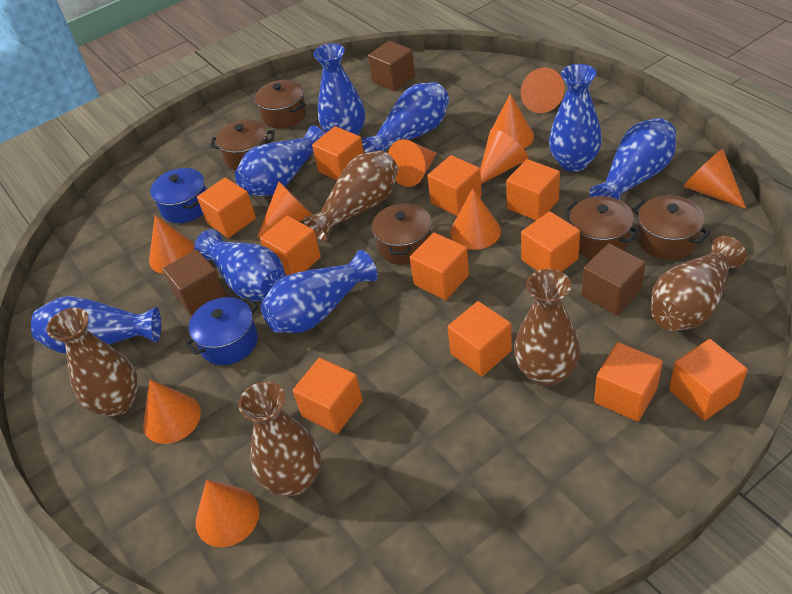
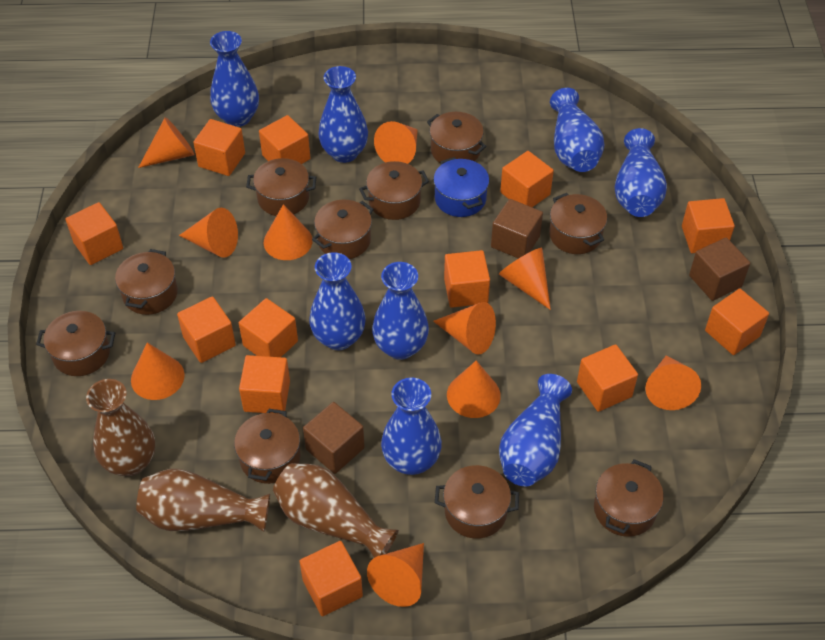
blue pot: [150,168,207,223] [185,297,258,365] = 2 -> [433,157,489,217] = 1
brown pot: [210,119,275,170] [255,80,307,129] [372,202,432,265] [564,196,640,259] [632,195,710,260] = 5 -> [36,311,115,376] [115,249,178,315] [234,409,300,484] [246,158,316,216] [312,199,374,259] [359,161,429,220] [427,112,487,164] [435,465,519,539] [549,193,607,254] [594,459,664,537] = 10
brown vase: [47,308,138,417] [238,381,321,496] [303,150,398,242] [514,269,580,386] [651,236,747,331] = 5 -> [86,379,155,476] [136,469,270,532] [273,463,399,558] = 3
orange cube: [197,178,256,238] [260,216,321,276] [293,358,363,434] [312,126,364,180] [410,233,469,300] [427,155,482,216] [447,301,512,376] [506,159,560,220] [521,211,580,272] [594,342,663,422] [669,339,747,420] = 11 -> [65,202,123,265] [177,296,236,363] [193,119,245,176] [239,298,298,357] [239,355,290,414] [259,115,310,164] [300,541,363,617] [444,250,490,308] [500,151,554,207] [577,344,638,412] [682,198,735,253] [705,288,769,355] = 12

